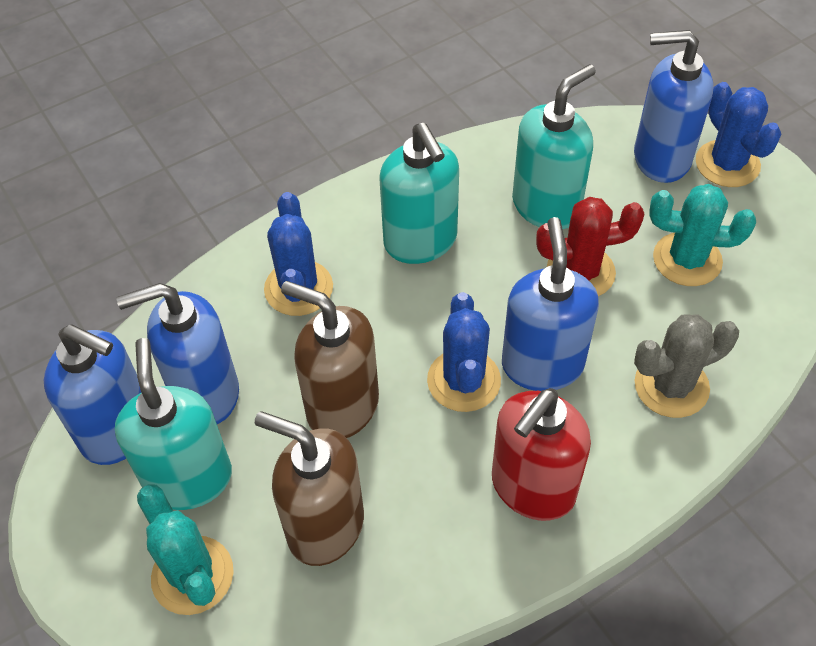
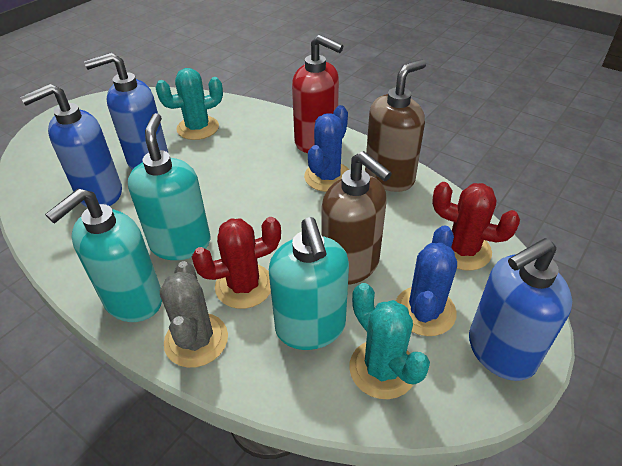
blue cactus: [264,192,333,316] [427,292,501,412] [696,82,781,187] = 3 -> [304,105,349,192] [396,225,457,336] = 2
blue soap dispenser: [44,325,142,465] [116,283,239,424] [502,217,599,391] [634,30,713,183] = 4 -> [20,84,122,207] [84,53,168,170] [469,238,572,381] = 3
red cactus: [536,197,645,296] = 1 -> [192,217,281,309] [432,182,520,271] = 2

